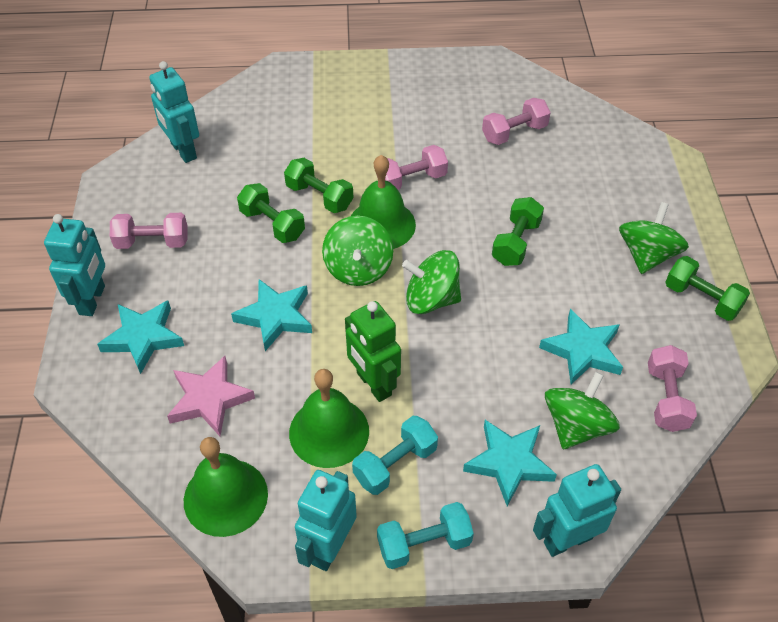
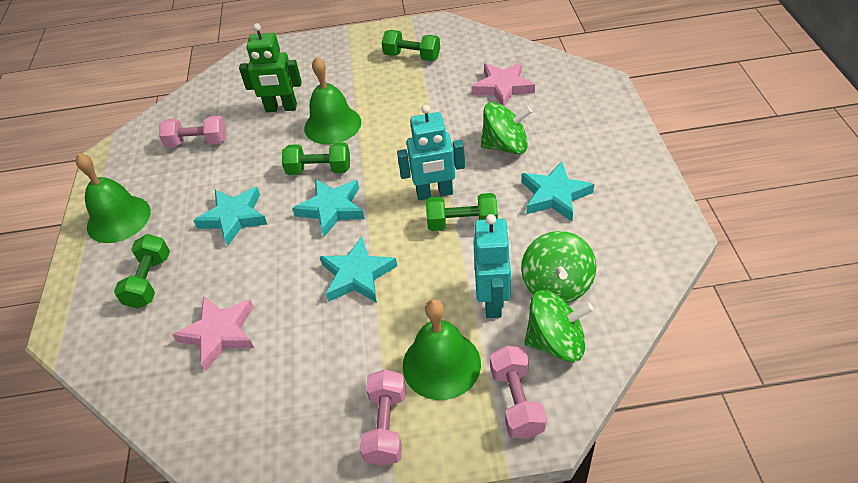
green spinning top: [322,216,393,286] [402,250,461,314] [545,372,620,449] [619,202,689,274] = 4 -> [481,102,532,154] [521,231,596,303] [524,290,594,362] = 3
pink dumbbell: [110,213,187,249] [377,145,448,190] [482,98,551,145] [648,345,697,432] = 4 -> [159,116,226,147] [360,369,406,466] [490,346,547,439] = 3
pink star: [167,356,255,436] = 1 -> [172,296,254,371] [471,62,535,106] = 2
turquoise dumbbell: [352,416,438,495] [377,502,474,569] = 2 -> none = 0
turquoise robot: [44,214,105,316] [149,61,199,163] [295,470,357,571] [533,464,621,557] = 4 -> [397,105,465,200] [473,214,511,318] = 2

